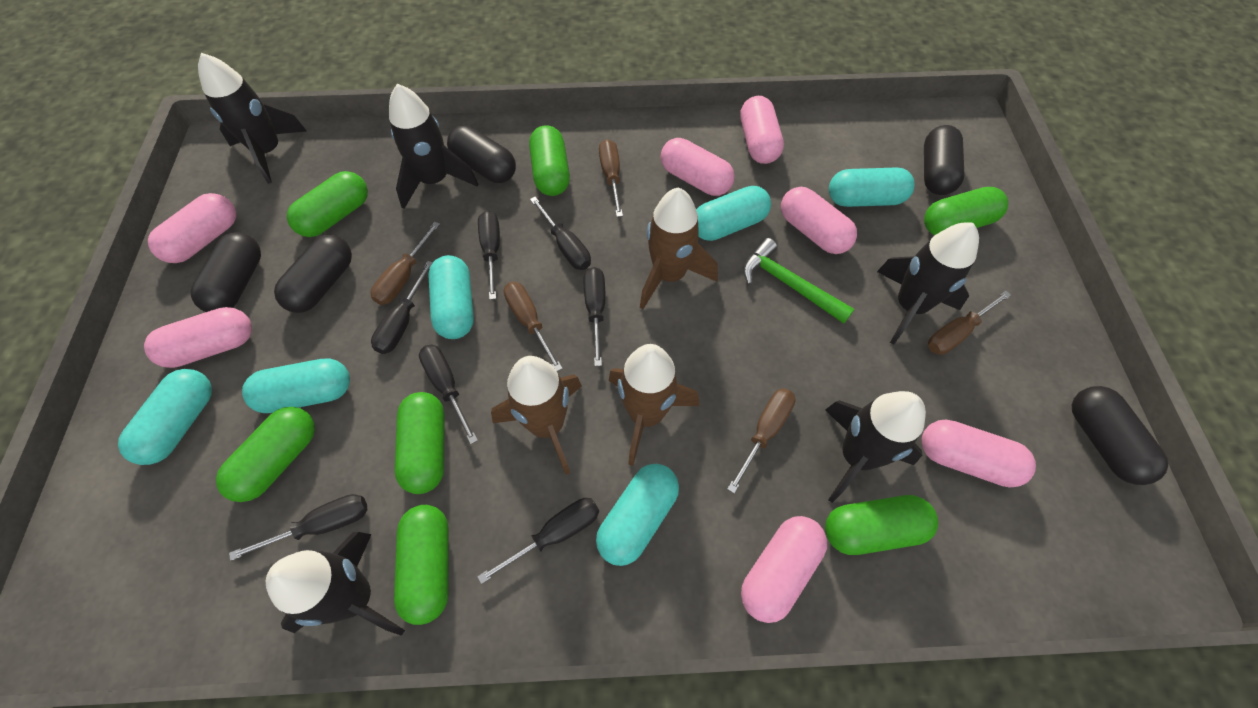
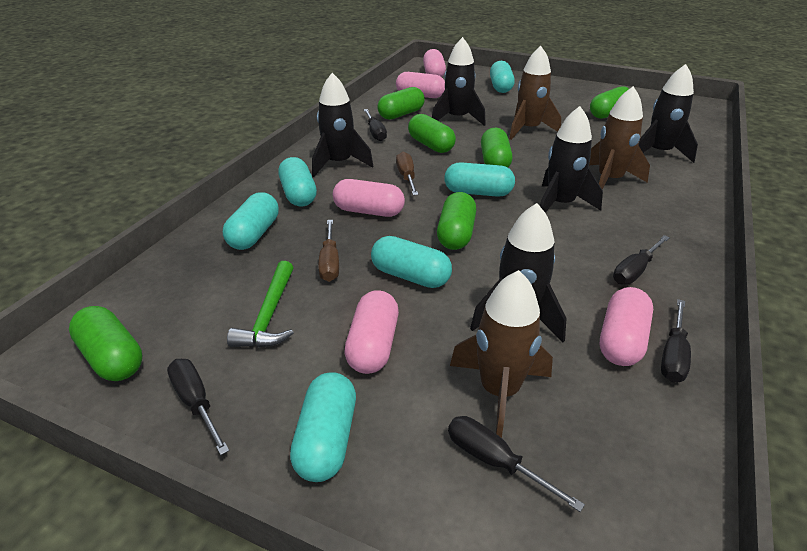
black capsule: [190,232,261,312] [274,235,352,313] [447,125,516,183] [924,125,965,195] [1072,386,1168,485] = 5 -> none = 0
black screwdriver: [229,494,367,561] [371,261,433,354] [419,344,478,444] [477,498,599,584] [478,211,500,300] [530,197,591,270] [584,267,605,366] = 7 -> [167,359,229,455] [364,109,387,141] [448,416,585,512] [613,235,670,285] [661,299,691,383] = 5
brown screwdriver: [371,222,440,305] [504,282,563,371] [599,139,623,217] [727,388,796,493] [928,291,1011,355] = 5 -> [318,220,339,282] [396,152,418,196] = 2
green capsule: [216,407,315,502] [287,171,368,237] [394,505,449,625] [395,392,444,494] [529,126,570,196] [825,495,938,555] [924,187,1008,235] = 7 -> [69,306,143,381] [377,87,425,120] [408,114,456,153] [437,192,476,250] [481,127,512,168] [590,86,629,119] = 6
pink capsule: [144,307,252,368] [148,193,236,263] [661,138,735,196] [740,96,784,164] [741,516,827,623] [781,187,857,254] [922,419,1036,488] = 7 -> [333,179,405,217] [344,290,399,374] [396,72,445,98] [423,49,446,77] [600,287,653,366] = 5

